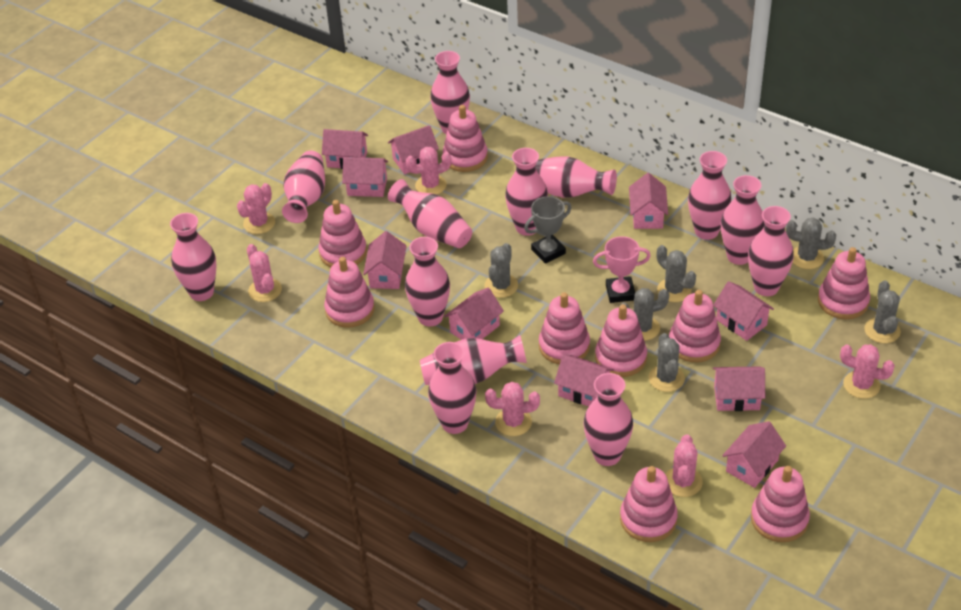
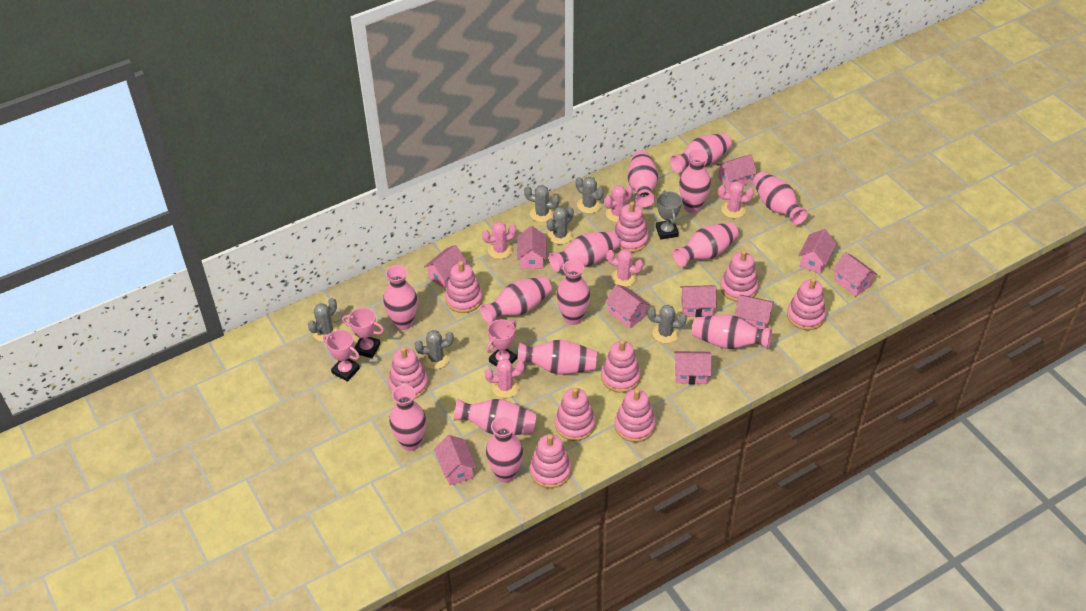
pink cactus: [237,183,275,234] [247,244,282,302] [406,147,452,194] [485,382,540,436] [666,434,703,497] [840,344,895,399] = 6 -> [482,222,517,259] [485,359,525,398] [605,185,633,222] [606,249,643,287] [718,181,754,218] = 5
pink trophy: [593,236,651,303] = 1 -> [323,330,360,382] [342,308,384,358] [486,319,517,367] = 3
pink vase: [170,213,216,301] [282,151,325,223] [388,179,472,248] [405,237,450,327] [420,335,527,385] [428,342,476,434] [430,51,470,134] [505,148,548,236] [535,157,617,198] [583,373,633,466] [688,151,731,240] [721,175,765,265] [748,206,794,296] = 13 -> [383,265,418,330] [389,385,426,451] [454,399,537,435] [480,276,552,324] [486,416,523,483] [518,340,597,374] [549,231,620,272] [556,260,590,325] [627,150,658,207] [670,133,732,173] [673,222,738,267] [679,149,711,213] [692,315,772,349] [753,172,808,225] = 14

